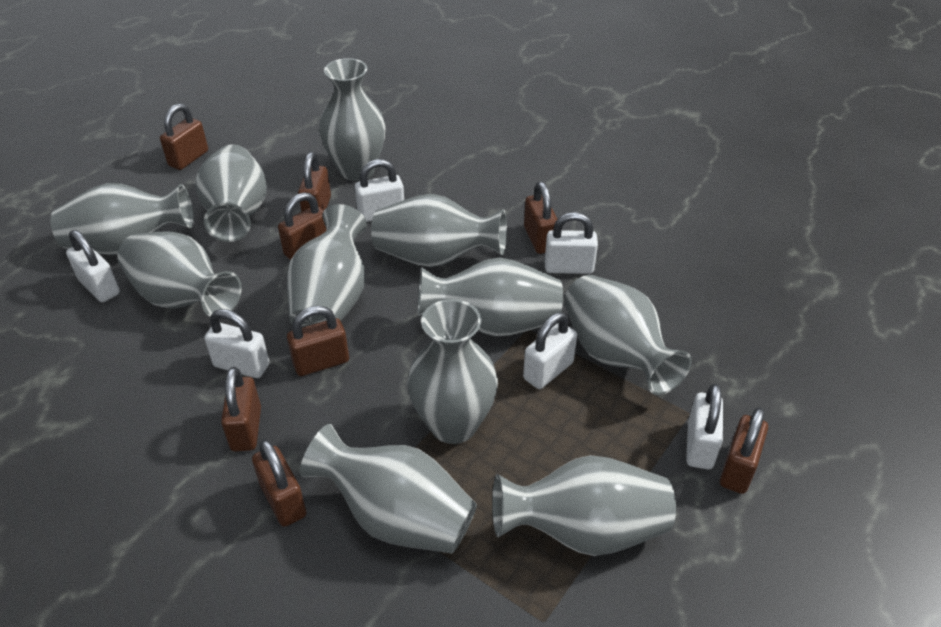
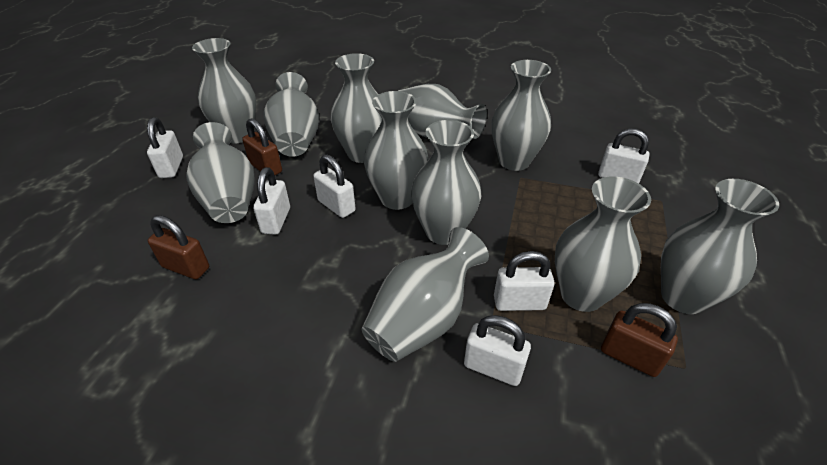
brown padlock: [160,104,208,170] [221,367,261,451] [252,439,306,527] [278,192,326,260] [287,306,349,376] [298,152,331,212] [524,181,558,254] [720,407,768,494] = 8 -> [148,215,209,279] [242,118,282,175] [601,303,678,377] = 3

